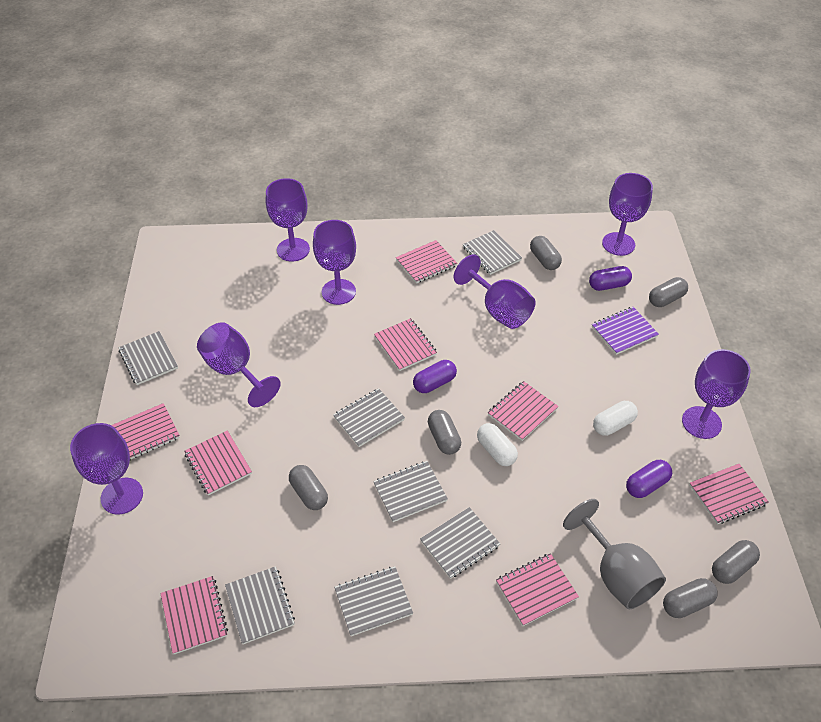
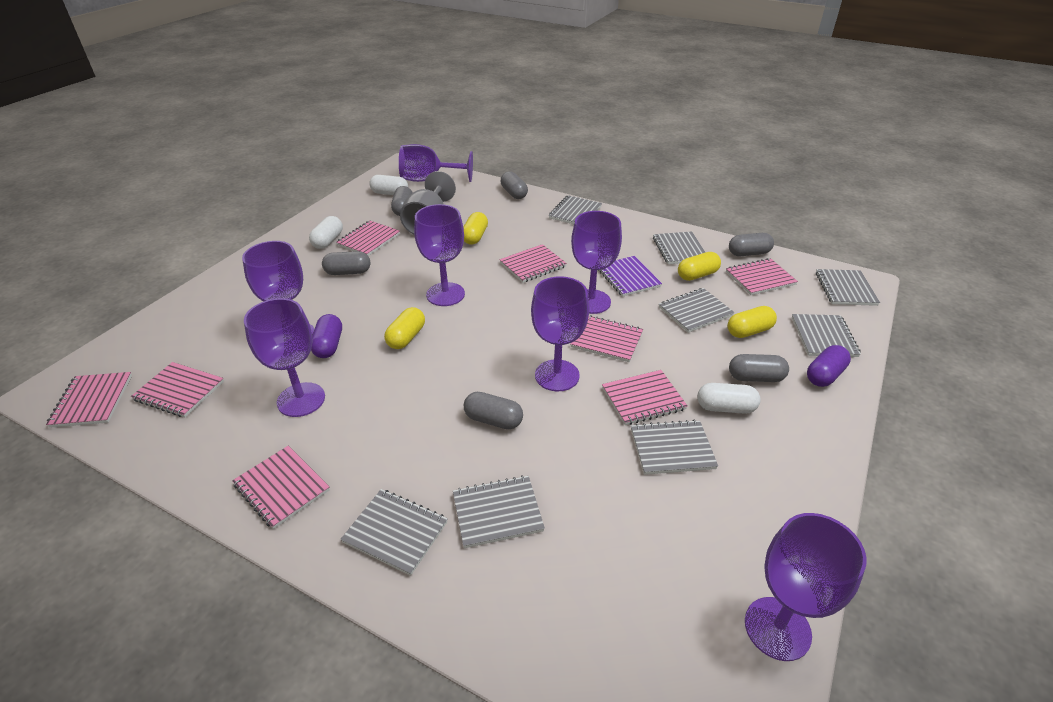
grey notebook: [118,331,178,385] [225,566,295,644] [333,388,405,447] [334,566,413,636] [373,461,448,522] [420,507,500,579] [463,230,522,275] = 7 -> [340,489,448,576] [453,475,545,548] [549,195,602,224] [631,420,718,475] [653,231,705,264] [659,288,735,333] [792,314,861,357] [816,269,880,306] = 8
purple capsule: [413,360,457,393] [589,266,632,291] [626,460,672,498] = 3 -> [311,314,342,358] [807,345,851,387] = 2
white capsule: [477,423,518,466] [593,401,638,436] = 2 -> [309,216,343,249] [369,175,408,195] [697,383,761,414] = 3
yellow capsule: none = 0 -> [384,307,425,349] [464,212,488,245] [678,252,721,281] [728,306,777,338] = 4

